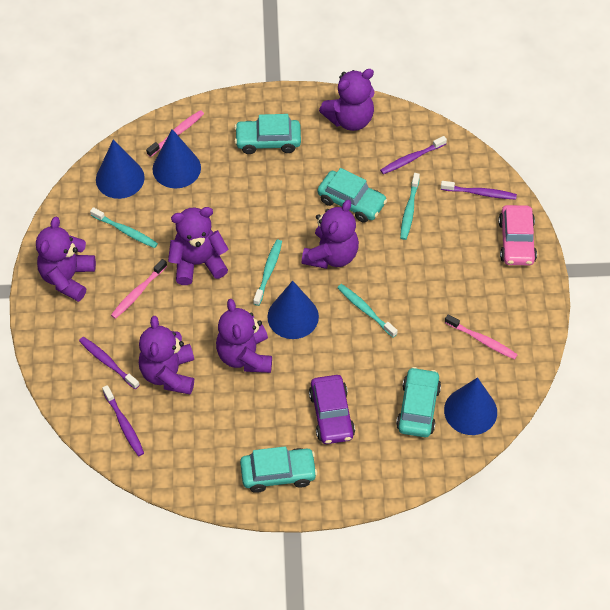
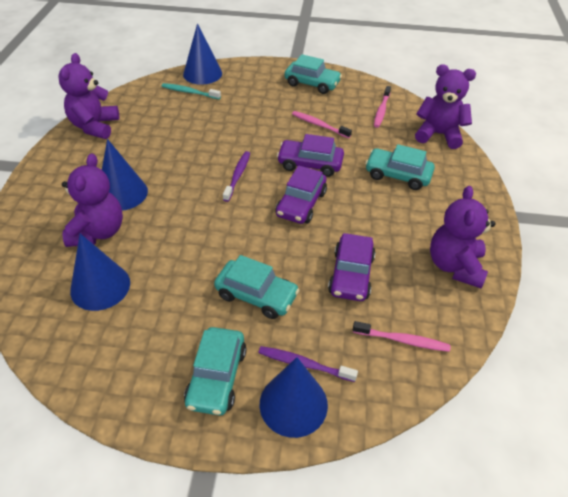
pink car: [498,205,537,265] = 1 -> none = 0
purple car: [309,375,355,444] = 1 -> [276,165,327,224] [277,134,344,177] [328,233,375,301] = 3
purple teddy bear: [36,217,96,302] [139,316,194,395] [168,207,228,285] [216,299,272,373] [302,200,359,269] [319,69,375,131] = 6 -> [58,53,119,139] [62,153,123,247] [415,64,476,149] [430,186,496,288] = 4
purple toothbrush: [79,337,140,389] [102,385,144,456] [380,136,447,174] [441,181,517,199] = 4 -> [223,151,250,202] [258,346,358,382] = 2
turquoise toothbrush: [90,207,158,248] [253,240,282,306] [337,284,398,338] [400,173,420,240] = 4 -> [162,83,221,99] = 1

